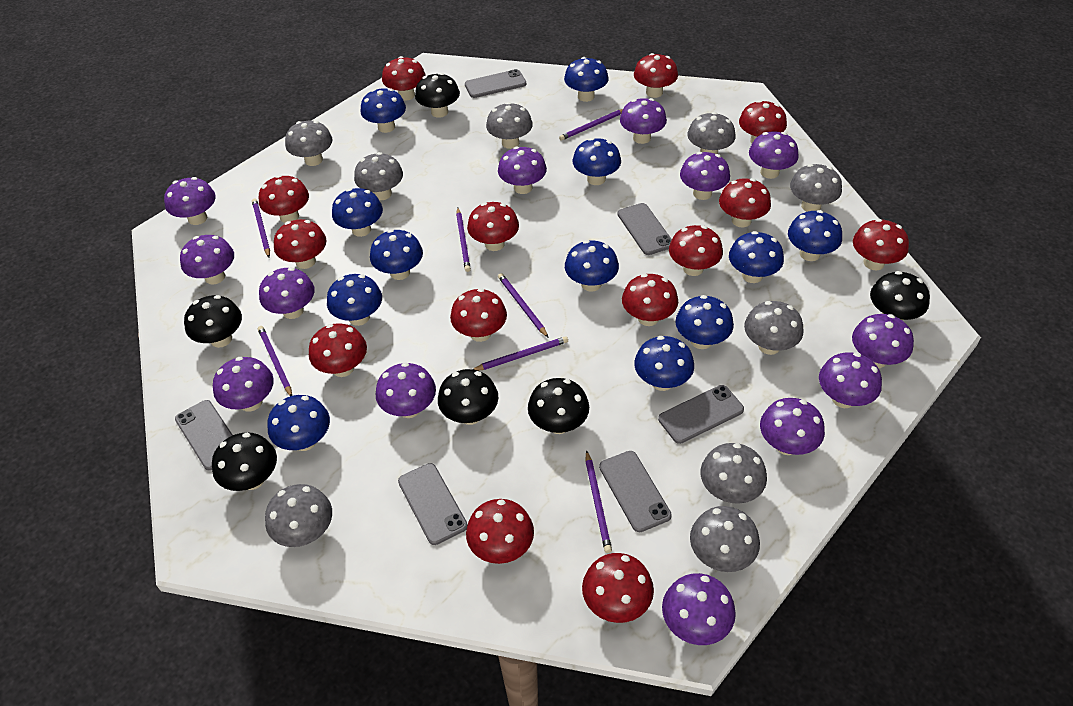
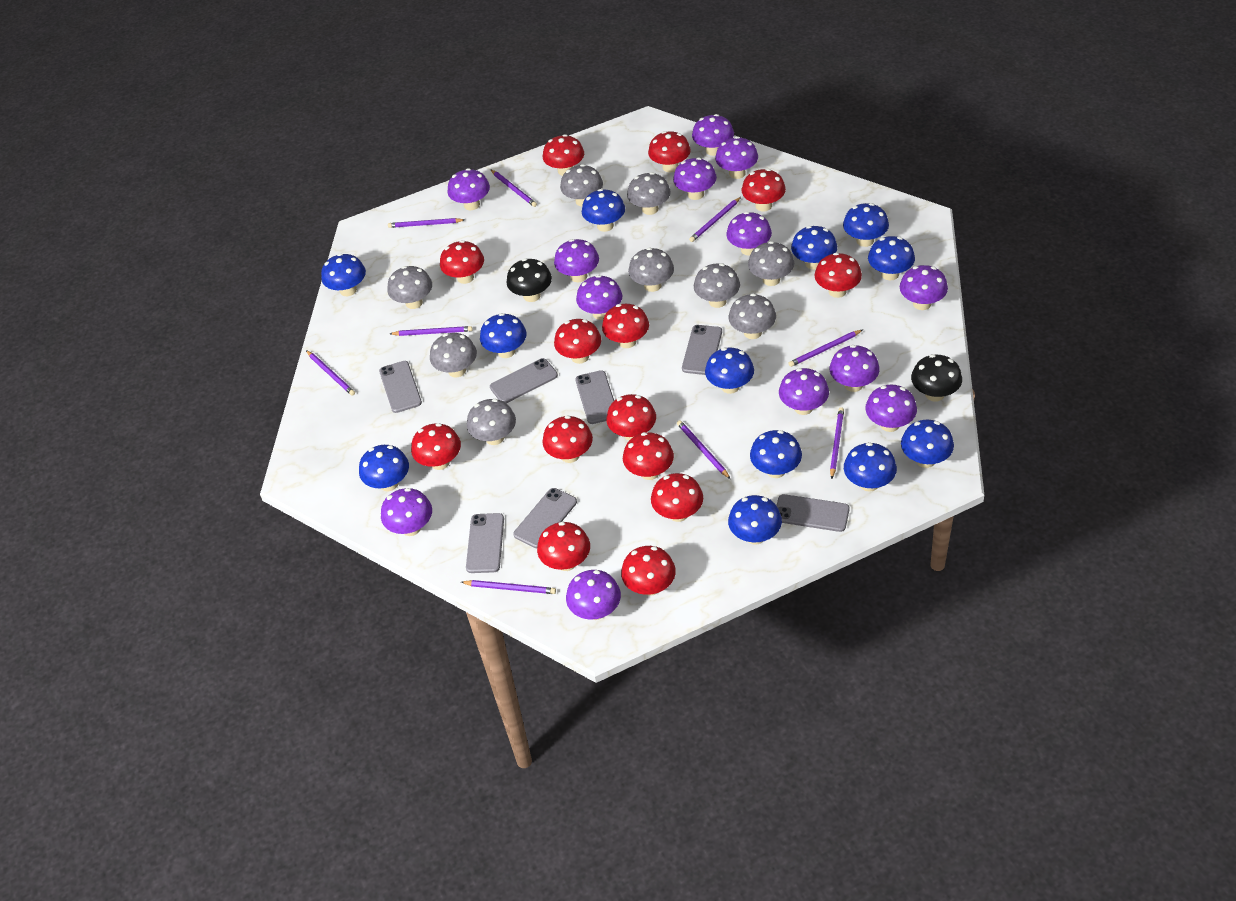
black mushroom: [184,295,242,348] [212,432,277,491] [415,73,460,118] [438,369,498,425] [528,378,589,434] [870,271,930,321] = 6 -> [506,258,552,302] [911,354,962,402] = 2
grey phone: [175,400,233,471] [398,463,468,545] [465,69,526,98] [599,451,672,532] [617,203,672,255] [658,385,744,444] = 6 -> [379,361,422,413] [466,513,504,573] [490,358,558,403] [513,488,577,548] [575,370,614,424] [682,325,722,375] [776,494,850,532] = 7
purple pencil: [252,199,270,257] [258,326,292,396] [456,208,471,272] [472,336,568,371] [498,273,549,338] [559,109,623,141] [586,450,612,553] = 7 -> [306,350,355,396] [388,218,465,228] [390,326,473,336] [461,580,556,594] [490,169,537,207] [677,420,730,479] [689,197,741,242] [789,330,862,367] [830,407,844,479] = 9

